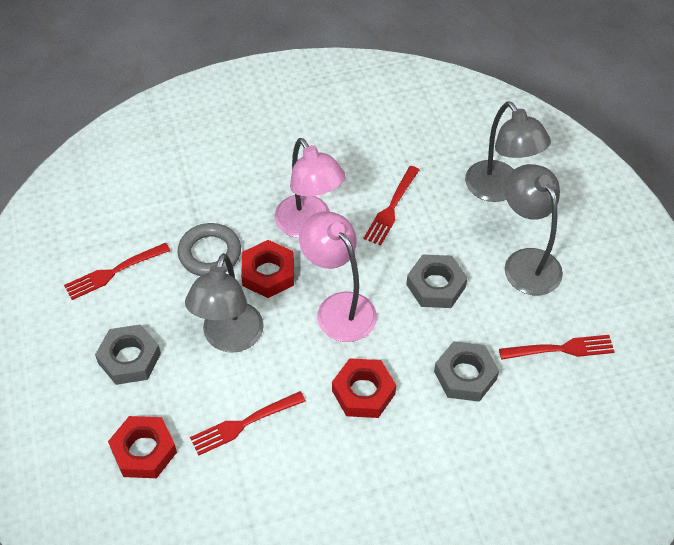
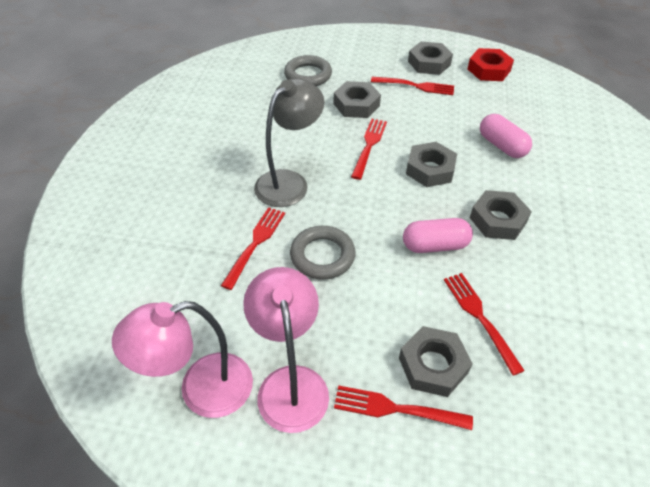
grey lamp: [185,253,264,353] [465,102,551,202] [505,164,563,295] = 3 -> [254,78,324,207] = 1
grey nut: [95,324,161,385] [406,254,468,308] [434,341,499,402] = 3 -> [333,81,381,118] [399,326,473,397] [406,142,457,187] [408,42,453,75] [470,190,532,240] = 5
grey ring: [178,223,241,276] = 1 -> [284,55,332,86] [290,226,355,280] = 2
pink capsule: none = 0 -> [403,218,473,253] [480,114,532,158] = 2
red fork: [64,243,170,300] [190,391,306,456] [364,166,419,246] [499,335,614,360] = 4 -> [221,207,285,290] [334,385,473,430] [351,119,387,180] [371,77,454,95] [444,273,525,376] = 5
red nut: [108,416,177,478] [241,240,294,298] [332,358,396,418] = 3 -> [467,48,514,81] = 1

